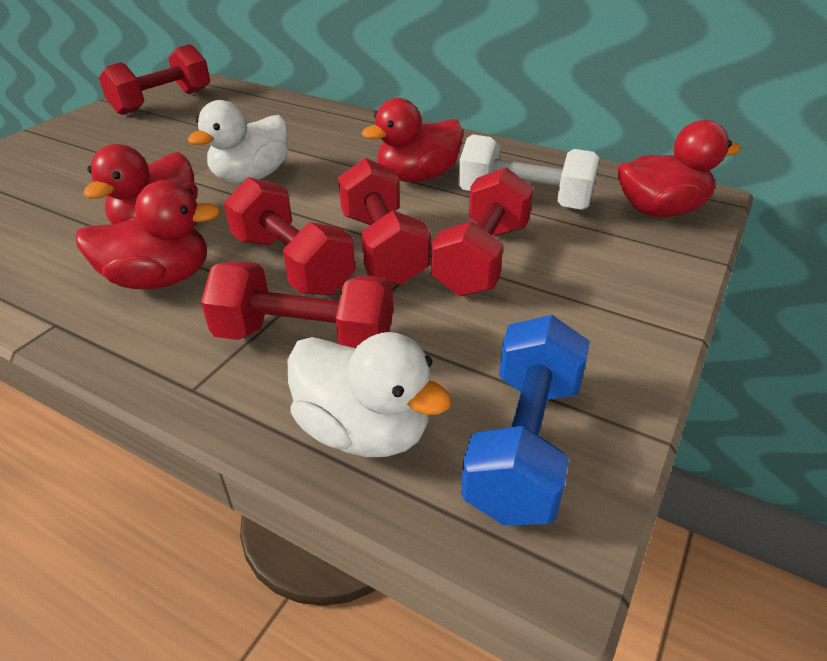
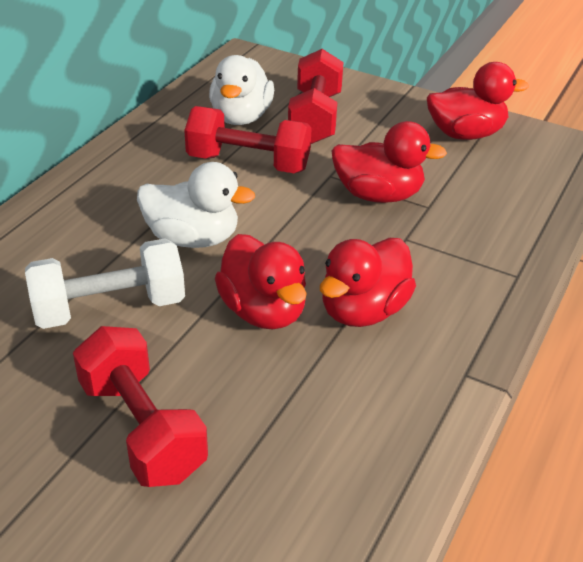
blue dumbbell: [461,315,590,526] = 1 -> none = 0
red dumbbell: [99,44,210,115] [201,261,393,348] [224,177,355,295] [338,158,431,285] [431,167,534,296] = 5 -> [73,326,208,487] [184,106,312,173] [288,49,344,144] = 3

